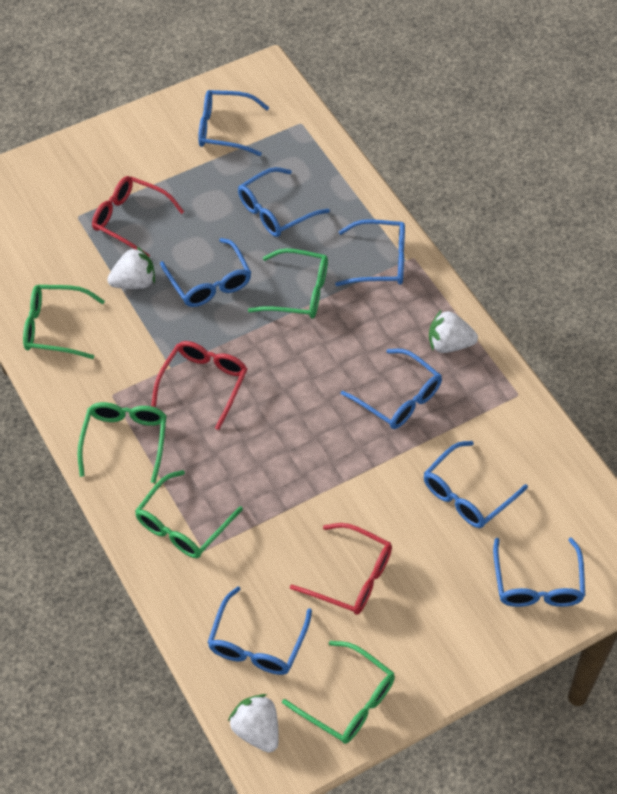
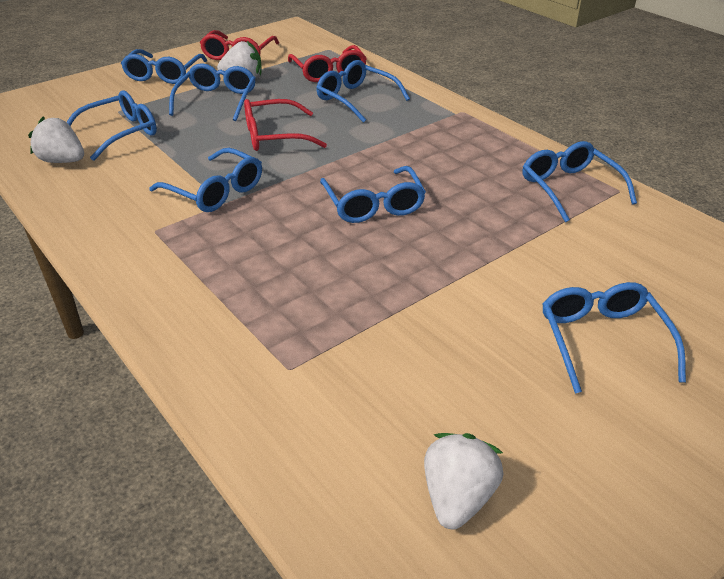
green glasses: [23,285,105,359] [78,402,167,483] [135,470,243,558] [248,248,328,318] [282,641,395,744] = 5 -> none = 0

